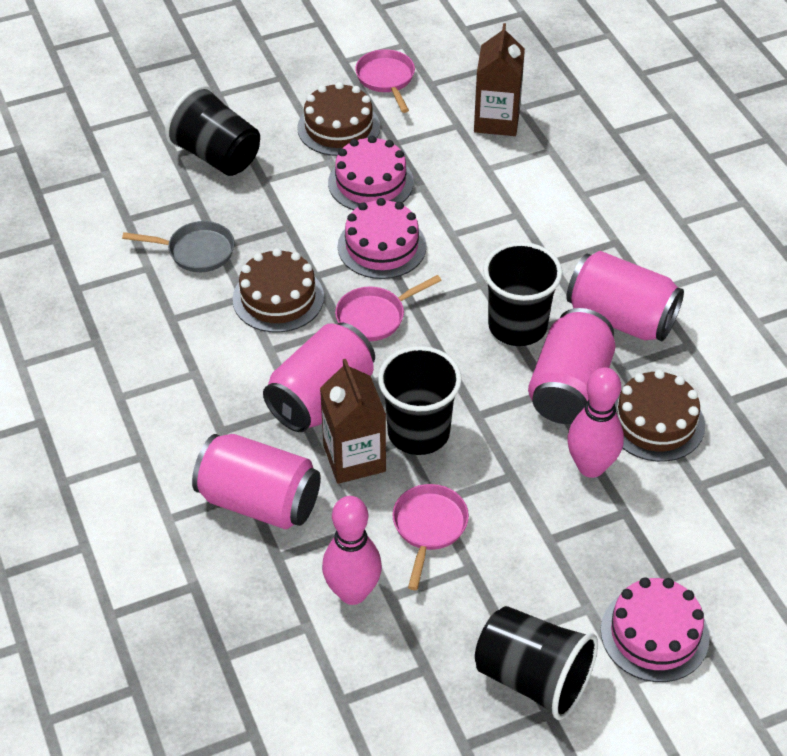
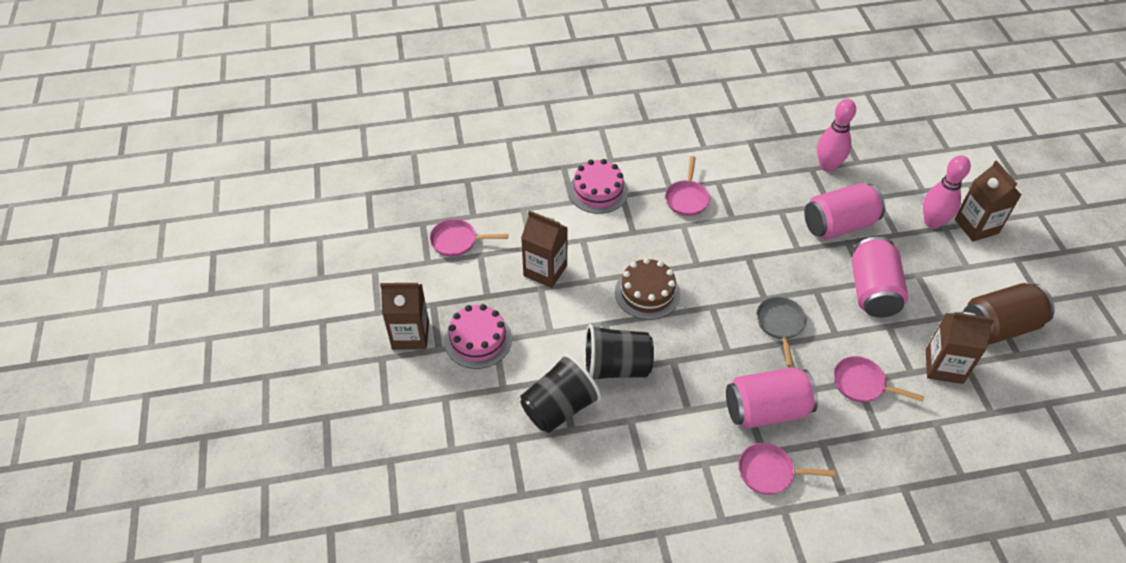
black cup: [165,85,260,176] [378,346,462,455] [475,606,598,720] [483,242,562,346] = 4 -> [520,354,601,433] [584,324,654,380] = 2
brown cake: [232,248,324,333] [297,82,380,156] [615,370,705,462] = 3 -> [615,258,680,320] = 1
brown can: none = 0 -> [963,283,1055,344] = 1
brown carton: [320,359,386,484] [474,23,525,136] = 2 -> [380,283,429,350] [521,211,568,288] [926,312,995,384] [955,160,1021,242] = 4
pink cake: [328,136,414,210] [338,198,426,279] [601,577,710,682] = 3 -> [444,304,512,369] [569,159,628,214] = 2
pink can: [192,434,321,529] [263,323,375,432] [528,308,616,424] [566,251,684,342] = 4 -> [726,367,818,429] [804,183,885,239] [852,237,908,318] = 3
pink pan: [335,275,442,341] [355,49,415,113] [393,484,469,590] = 3 -> [430,219,508,257] [665,156,710,216] [739,443,835,495] [834,356,925,402] = 4

